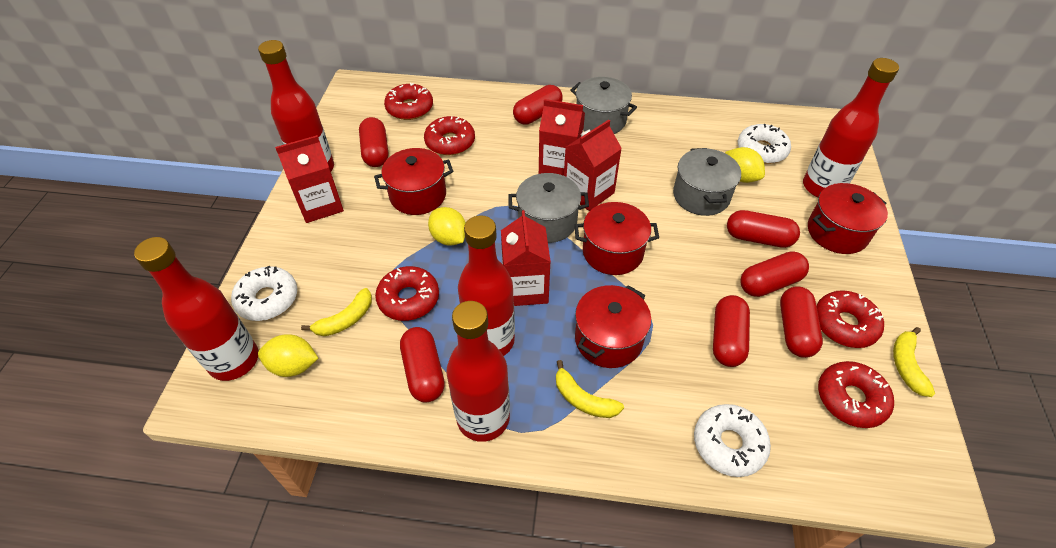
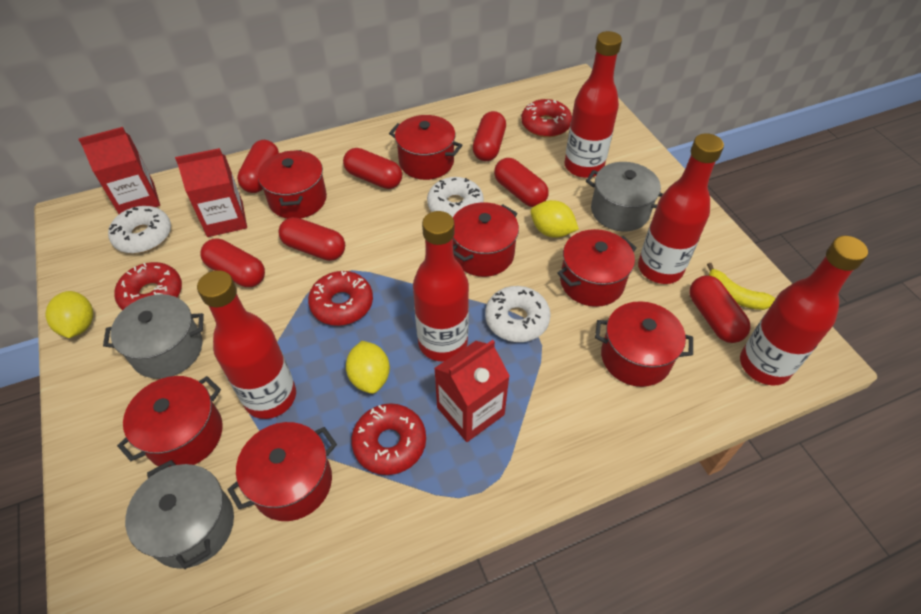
red carton: [275,135,344,223] [501,210,551,306] [539,99,585,176] [564,120,622,211] = 4 -> [78,127,160,214] [175,148,247,237] [434,340,510,442] = 3
red donut: [375,266,439,321] [384,83,433,120] [424,116,475,155] [816,290,884,348] [818,361,894,428] = 5 -> [114,262,182,310] [308,271,373,326] [351,403,426,475] [521,99,572,137] = 4
red pot: [374,148,453,215] [574,202,659,275] [575,285,651,368] [808,183,888,254] = 4 -> [117,376,223,467] [227,422,337,521] [258,150,327,219] [389,115,462,180] [453,202,519,277] [557,229,637,307] [595,301,693,387] = 7
yellow banana: [301,288,372,336] [556,360,624,418] [893,327,935,397] = 3 -> [707,263,776,310] = 1

